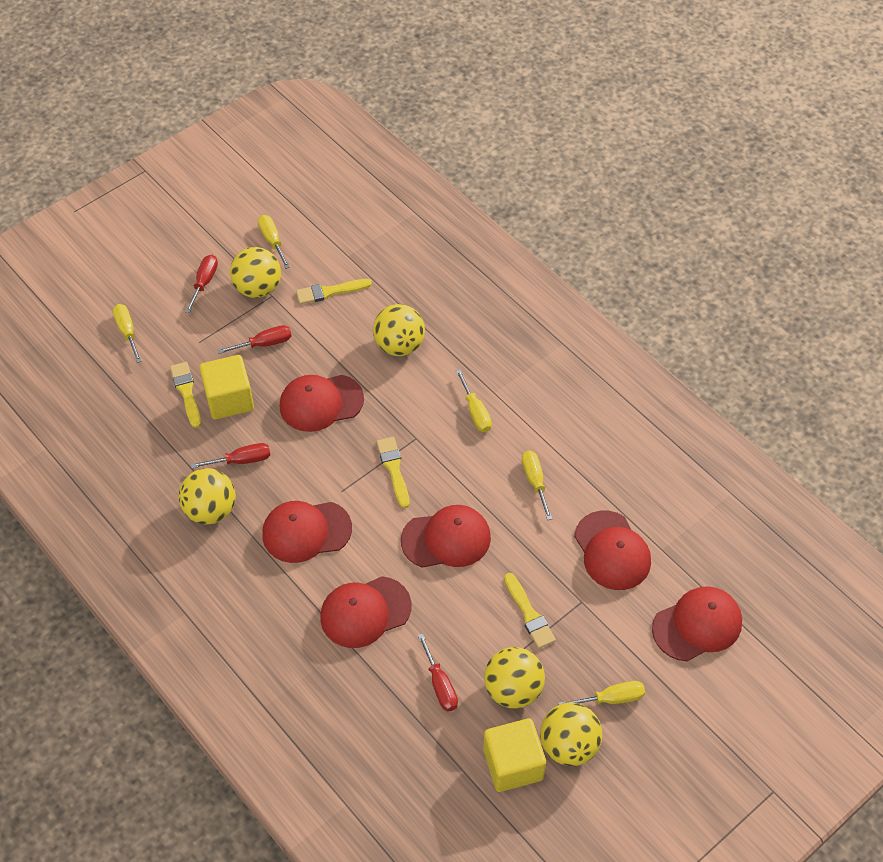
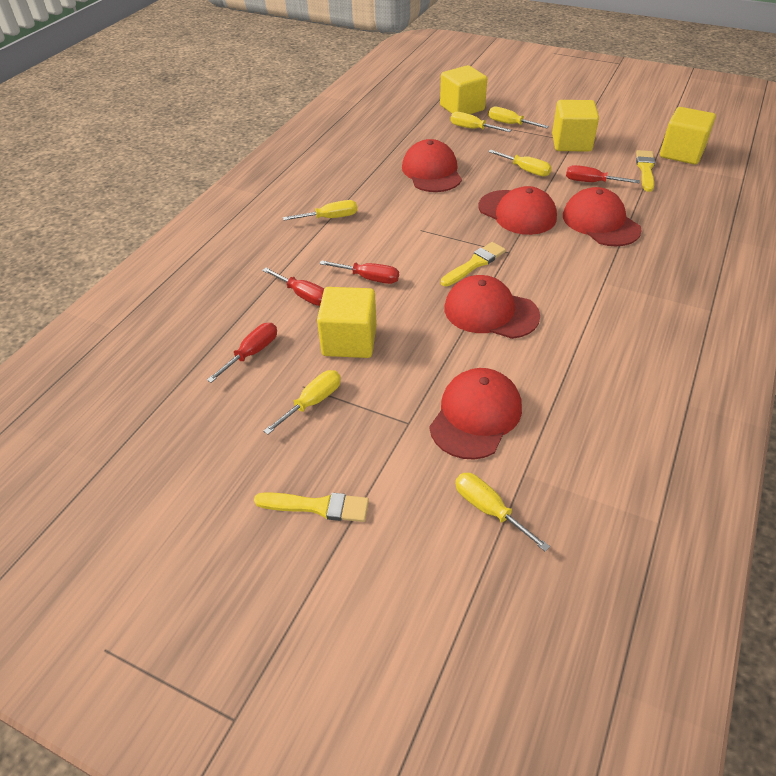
red cap: [262,501,352,563] [280,375,364,432] [320,576,411,648] [401,505,491,568] [574,511,651,590] [652,586,742,661] = 6 -> [402,139,462,192] [429,368,522,459] [444,275,540,339] [479,186,557,235] [563,187,642,246] = 5
yellow ball: [179,468,236,525] [230,247,281,298] [373,304,425,356] [484,647,545,709] [540,703,602,766] = 5 -> none = 0
yellow brush: [170,362,201,428] [296,279,372,304] [376,437,410,508] [504,573,556,649] = 4 -> [254,492,369,522] [441,242,506,286] [636,150,655,192] = 3
yellow cube: [199,355,254,420] [483,718,546,792] = 2 -> [317,287,377,358] [440,65,487,114] [552,100,599,152] [660,107,716,165] = 4
yellow screwdriver: [113,304,142,363] [258,215,290,269] [456,370,492,432] [522,450,552,520] [558,681,645,705] = 5 -> [264,370,341,434] [283,200,357,220] [450,112,511,132] [455,473,550,552] [488,150,552,176] [489,107,549,128] = 6

